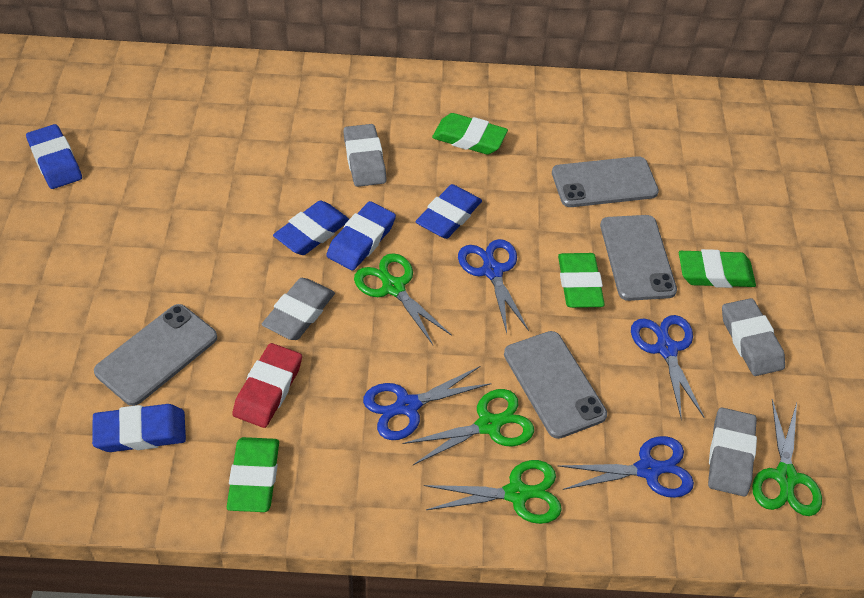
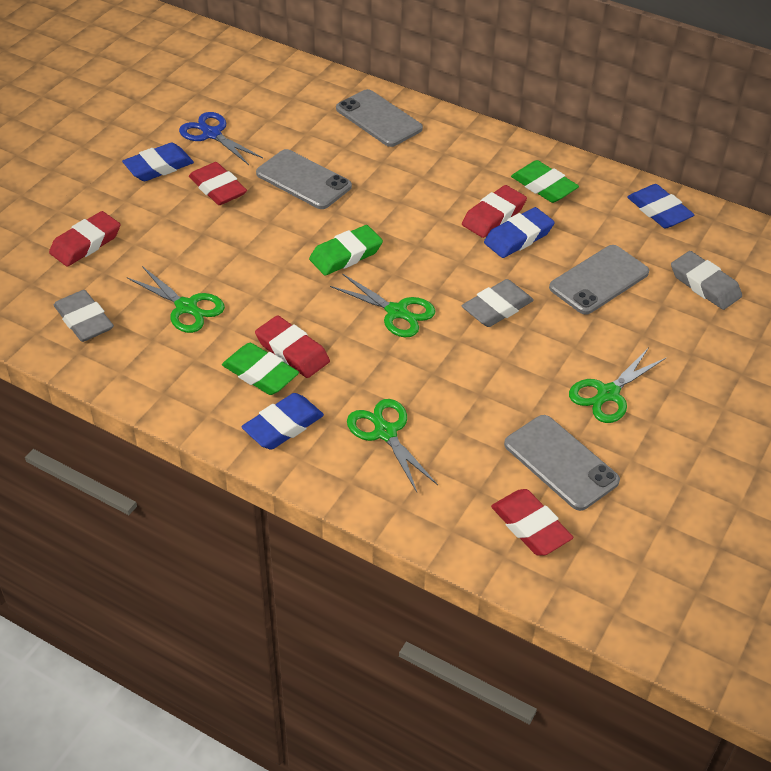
blue eraser: [26,124,82,189] [92,404,186,452] [273,200,349,255] [326,201,396,271] [416,184,482,239] = 5 -> [122,143,194,181] [241,393,324,450] [484,207,555,258] [627,184,695,228] = 4
blue scissors: [363,366,492,440] [458,239,529,333] [558,436,694,498] [631,315,705,420] = 4 -> [179,112,263,165] = 1
green eraser: [227,437,279,512] [432,113,508,155] [558,253,605,308] [679,249,756,288] = 4 -> [222,343,299,395] [309,225,383,276] [511,160,579,203] = 3
grey eraser: [262,278,335,340] [343,124,387,187] [708,408,757,496] [722,298,785,376] = 4 -> [54,290,114,342] [462,279,534,327] [671,251,742,310] = 3
red eraser: [232,343,302,428] = 1 -> [49,211,120,267] [189,162,247,205] [255,315,330,378] [462,185,527,238] [491,489,573,556] = 5

